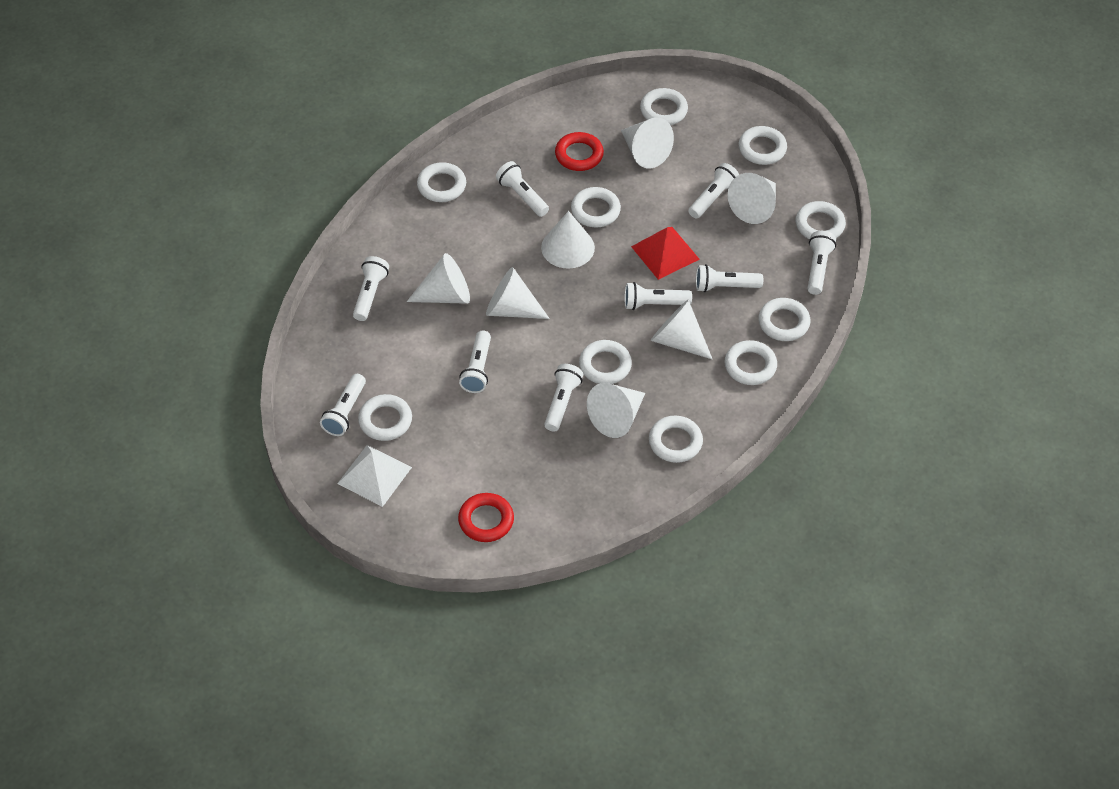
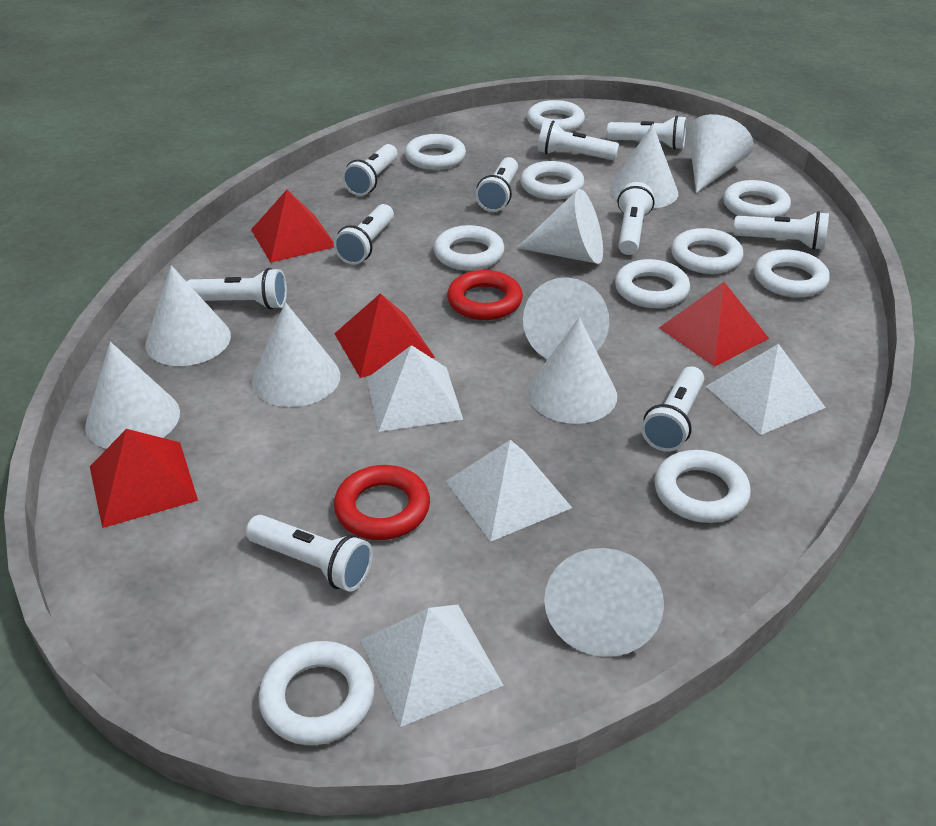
red pyramid: [631,227,700,280] = 1 -> [90,429,198,528] [251,190,334,263] [334,293,435,378] [659,282,769,367] = 4
white cone: [407,253,470,304] [486,267,550,319] [541,211,595,269] [587,383,645,438] [621,117,674,169] [651,300,712,359] [728,173,776,224] = 7 -> [85,342,180,449] [145,265,231,366] [252,302,340,407] [517,189,603,264] [523,277,609,359] [528,317,617,424] [544,548,664,657] [610,124,678,208] [689,114,754,193] = 9
white flashlight: [320,374,366,436] [353,256,389,321] [459,330,491,393] [496,161,549,217] [544,364,583,431] [625,282,692,310] [688,163,739,219] [696,264,763,292] [808,231,836,295] = 9 -> [187,268,287,310] [246,515,373,592] [334,204,394,265] [342,144,398,196] [475,157,518,212] [538,120,619,160] [607,115,686,150] [617,182,654,255] [641,366,704,452] [733,211,829,250] = 10
white pyramid: [337,445,412,507] = 1 -> [361,605,504,727] [367,345,463,432] [446,440,572,542] [706,344,826,435] = 4

